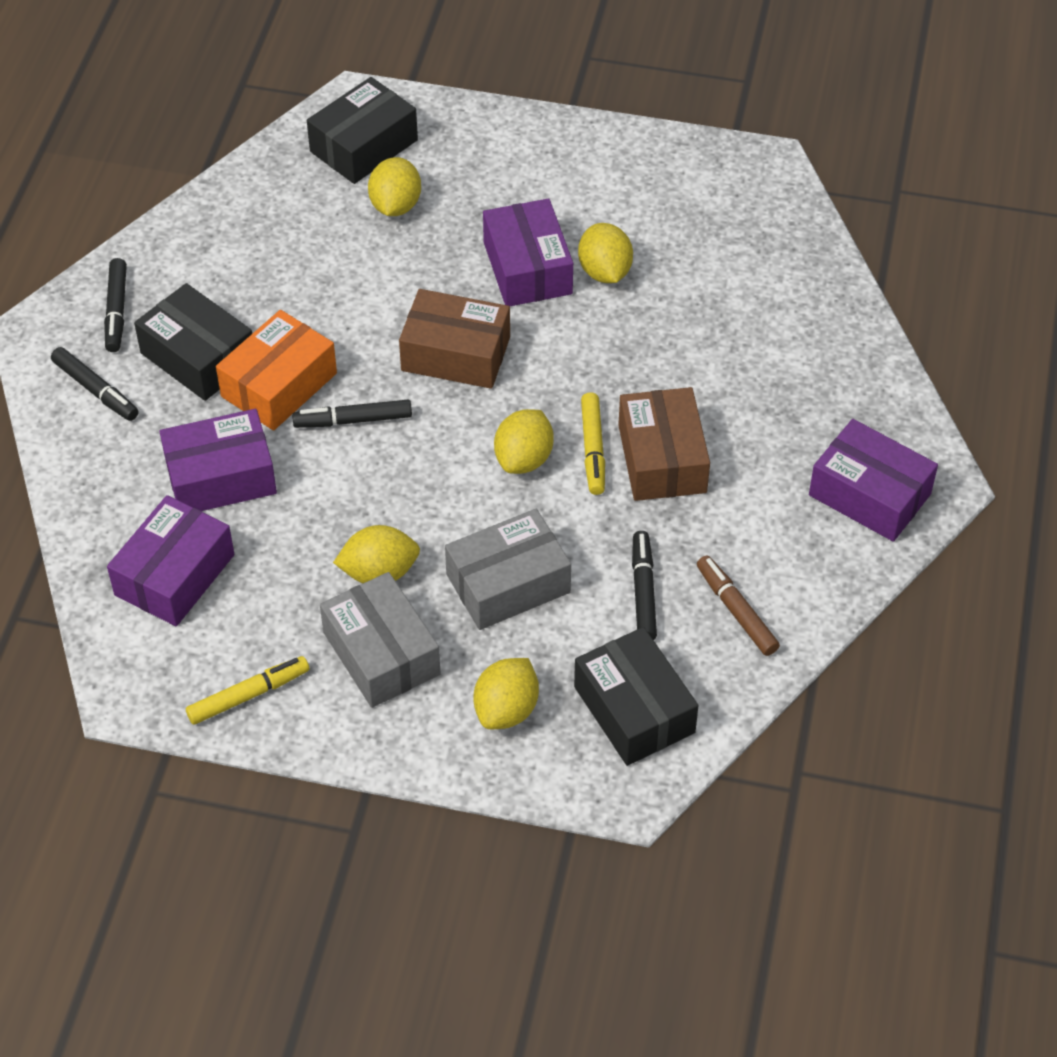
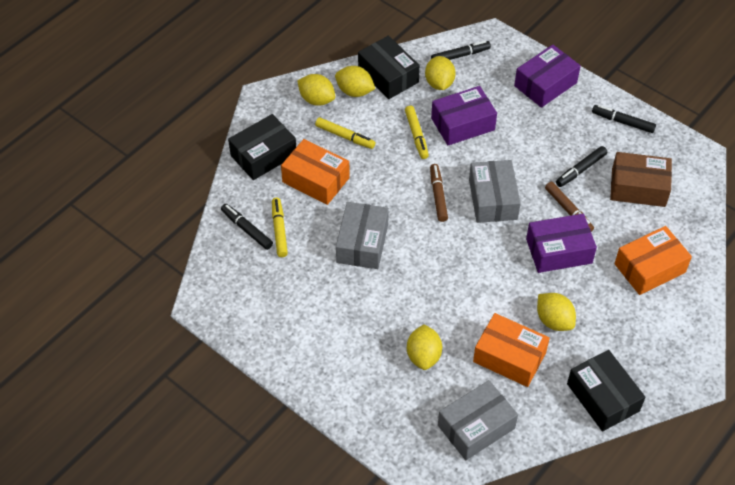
brown box: [399,289,510,389] [618,387,710,501] = 2 -> [610,152,672,207] = 1
brown marker: [697,555,780,656] = 1 -> [430,164,448,222] [545,182,594,232] = 2
grey box: [320,572,441,708] [445,509,571,630] = 2 -> [336,202,389,269] [438,380,518,460] [469,160,521,223] = 3
orange box: [216,310,337,431] = 1 -> [281,139,350,205] [473,313,550,387] [615,226,692,295] = 3
purple box: [107,495,234,626] [159,409,277,511] [483,198,573,306] [809,419,938,542] = 4 -> [431,86,497,145] [514,45,581,108] [526,214,597,273] = 3
yellow marker: [186,656,309,725] [581,392,605,495] = 2 -> [272,198,288,257] [315,117,375,149] [405,106,429,159] = 3

